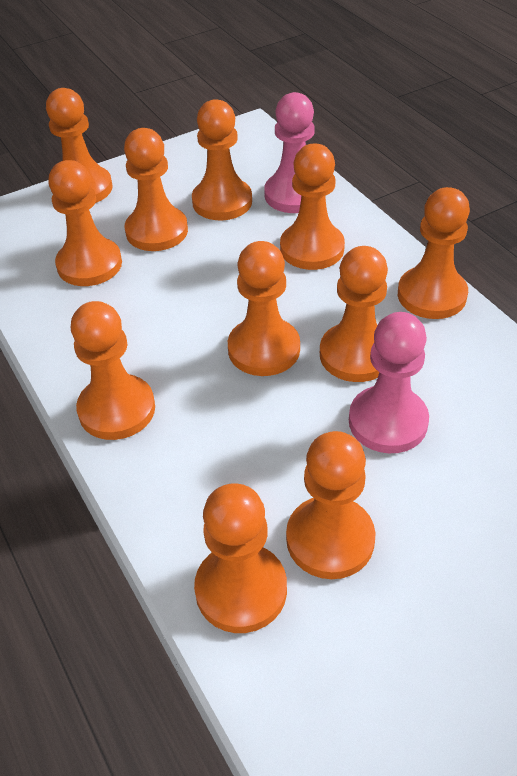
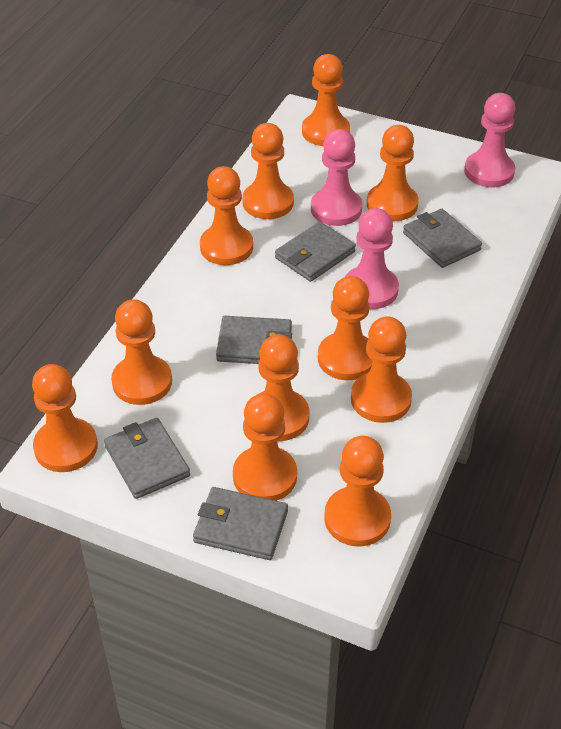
grey wallet: none = 0 -> [104,418,190,499] [193,487,288,560] [216,316,292,364] [275,222,356,282] [403,209,482,268] = 5
pink pawn: [264,92,315,213] [349,312,429,453] = 2 -> [311,129,362,226] [345,208,399,309] [464,93,515,187] = 3

